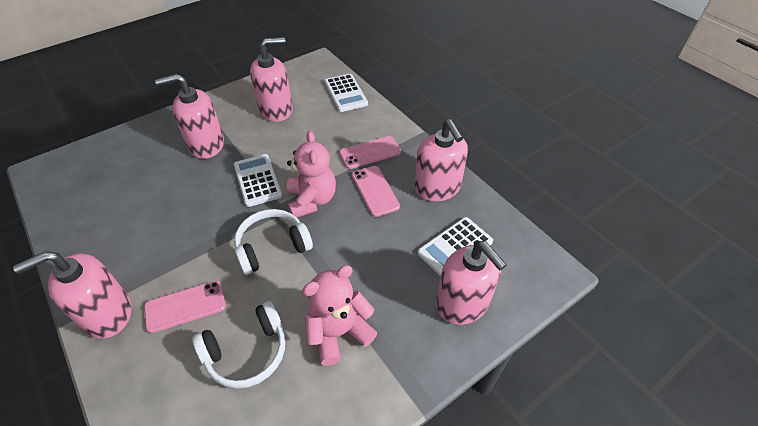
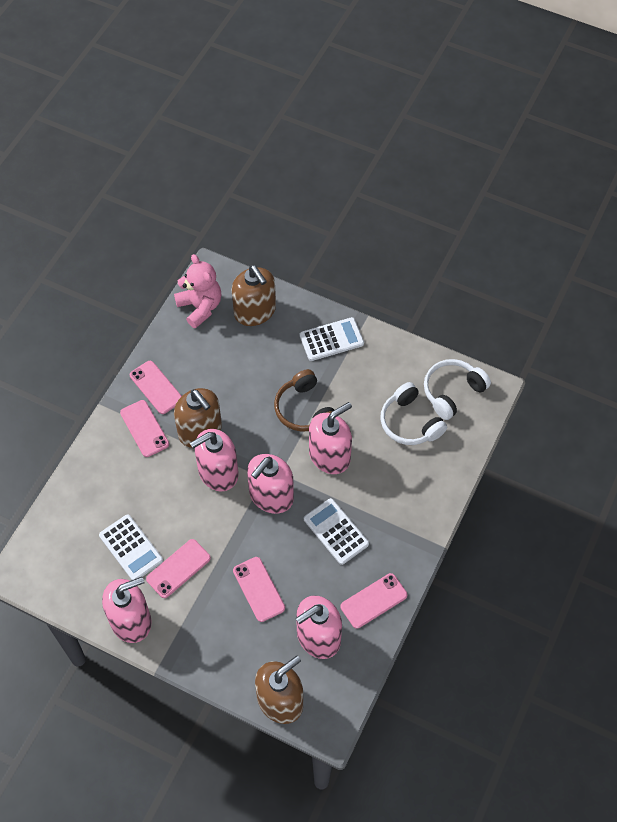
brown headphones: none = 0 -> [274,369,334,432] = 1
brown soap dispenser: none = 0 -> [174,388,222,448] [232,265,276,326] [255,655,303,724] = 3
pink phone: [144,280,226,333] [339,136,401,169] [352,166,400,217] = 3 -> [120,400,169,457] [130,361,181,414] [146,539,211,598] [233,557,285,622] [341,573,408,629] = 5
pink teddy bear: [287,131,336,218] [302,265,377,366] = 2 -> [174,254,221,329] = 1

